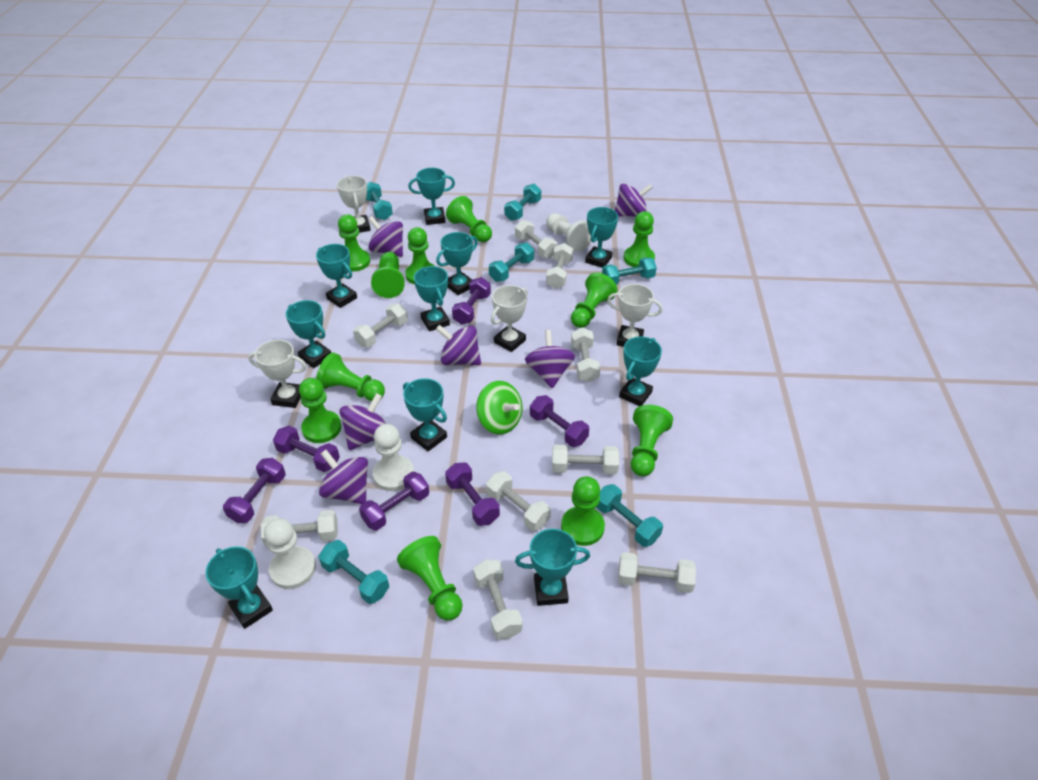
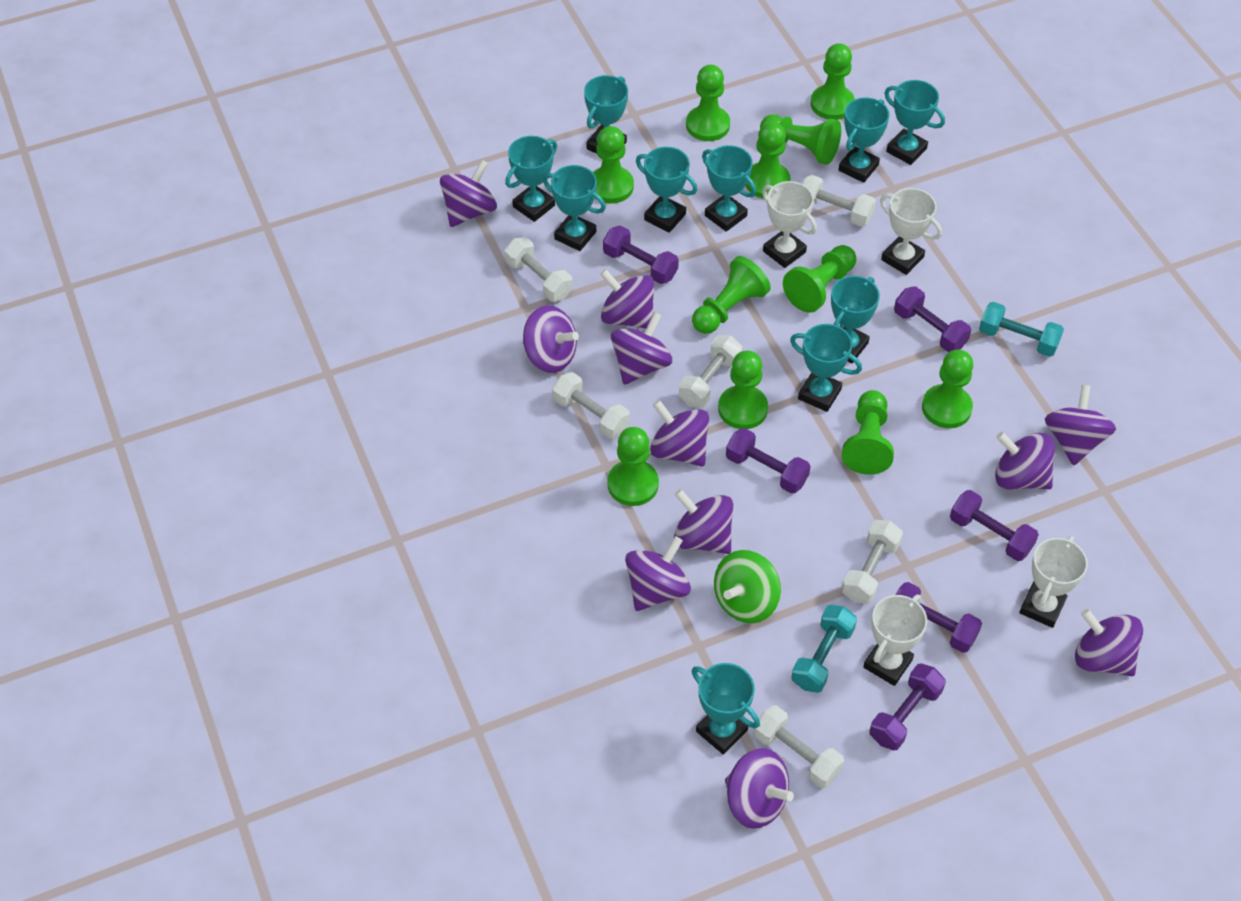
purple spinning top: [319,450,368,504] [339,393,386,450] [368,216,403,257] [436,325,481,365] [525,330,575,388] [615,184,653,217] = 6 -> [440,160,497,227] [523,305,579,373] [600,269,654,329] [611,312,672,385] [625,536,691,611] [650,400,709,467] [674,489,733,554] [725,748,794,829] [995,432,1055,490] [1045,385,1116,466] [1075,609,1143,676] = 11
turquoise dumbbell: [319,540,389,604] [366,182,393,220] [489,243,534,282] [504,184,541,221] [596,484,663,547] [602,257,657,285] = 6 -> [791,605,857,693] [979,302,1064,357] = 2
white dumbbell: [261,510,338,547] [353,304,408,347] [473,560,522,639] [486,471,551,531] [515,220,557,259] [546,243,573,289] [552,445,619,474] [571,328,600,382] [618,552,696,593] = 9 -> [504,237,573,302] [552,372,630,439] [679,335,742,408] [753,705,844,788] [802,175,876,227] [842,520,903,604] = 6
white pawn: [264,518,316,589] [373,424,414,491] [546,213,591,252] = 3 -> none = 0

